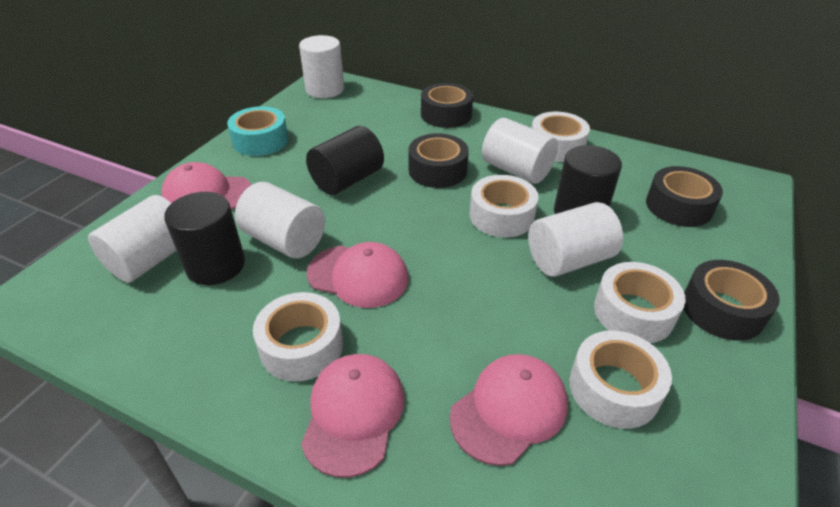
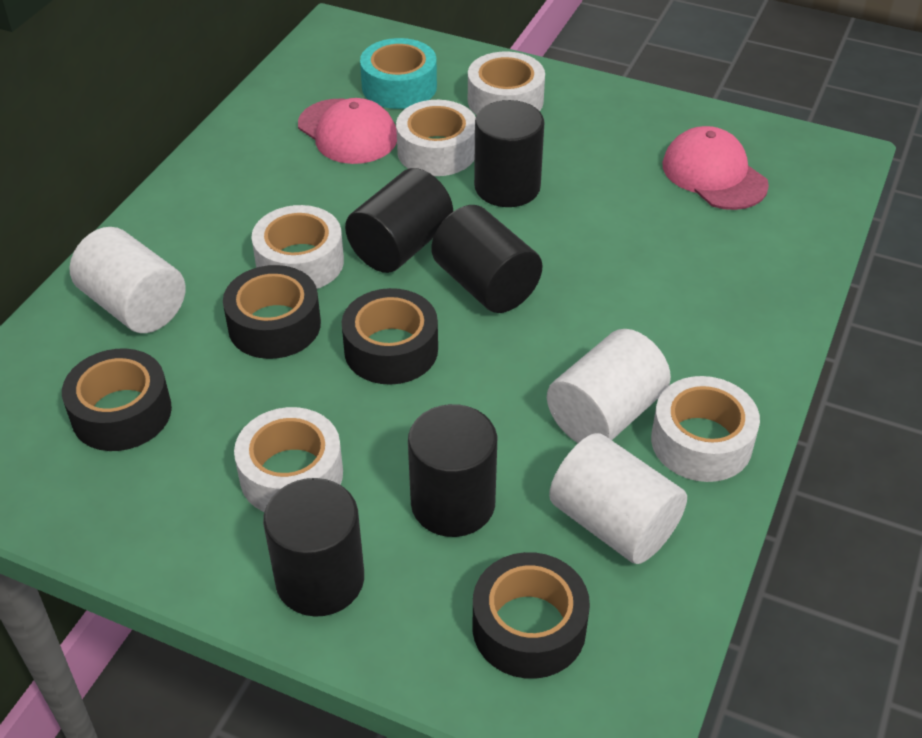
black cylinder: [164,192,245,285] [306,126,384,195] [554,145,622,214] = 3 -> [263,478,364,617] [345,168,453,273] [408,404,497,537] [431,205,542,313] [474,100,545,207] = 5
pink cap: [162,162,251,210] [301,354,405,478] [307,242,408,308] [450,354,568,466] = 4 -> [298,98,397,164] [662,126,769,210] = 2
white cylinder: [88,195,177,283] [235,182,325,258] [299,35,344,98] [482,118,558,184] [528,202,623,277] = 5 -> [69,227,186,333] [547,329,671,443] [549,433,687,564] = 3

